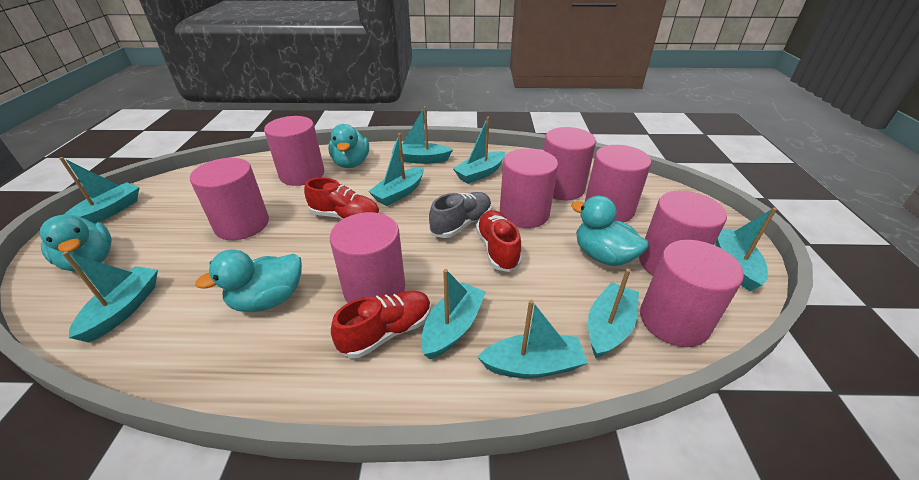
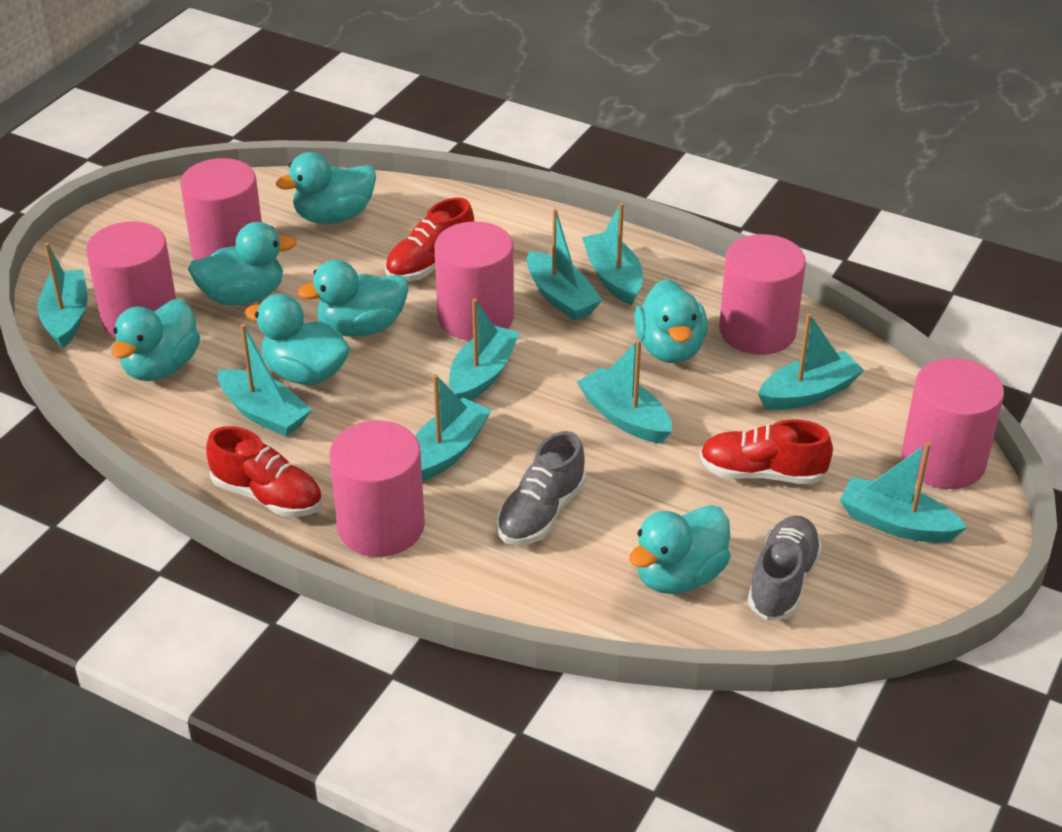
grey shoe: [429,192,492,238] = 1 -> [497,431,586,545] [747,515,822,621] = 2
pink cylinder: [190,158,269,240] [264,116,324,186] [330,212,405,303] [500,148,558,228] [543,127,596,200] [585,145,651,223] [639,191,727,275] [640,240,744,347] = 8 -> [86,221,176,337] [180,158,262,260] [329,420,425,557] [434,221,514,341] [719,234,806,355] [901,358,1004,489] = 6
turquoise duck: [40,215,112,272] [195,249,302,312] [328,124,369,168] [571,196,649,266] = 4 -> [112,299,200,381] [188,222,297,305] [245,294,350,385] [276,152,376,224] [298,260,408,337] [629,505,731,594] [634,279,708,363] = 7

